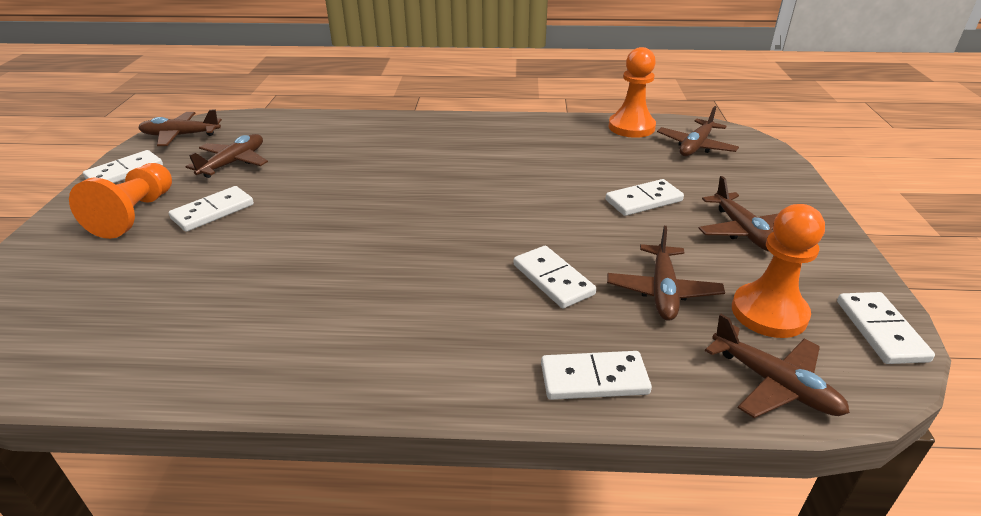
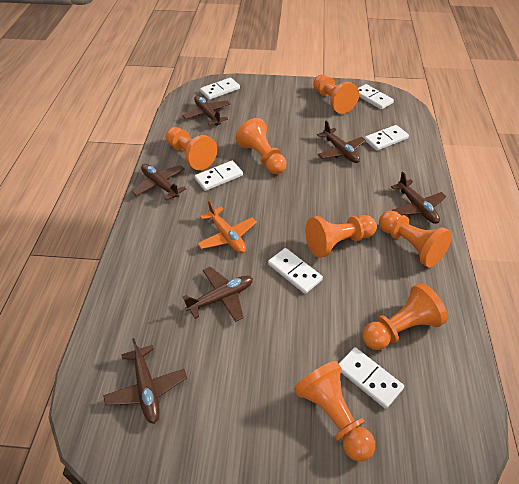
orange pawn: [69,163,172,239] [608,47,656,138] [732,204,825,338] = 3 -> [166,127,217,170] [236,118,286,174] [294,361,375,461] [305,215,377,258] [313,75,359,114] [362,283,447,350] [379,211,452,267] = 7
orange plane: none = 0 -> [197,200,257,253] = 1

